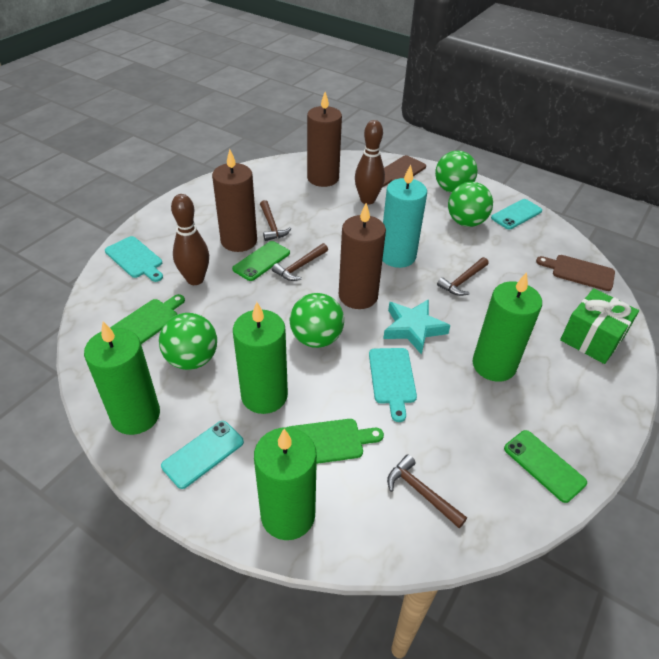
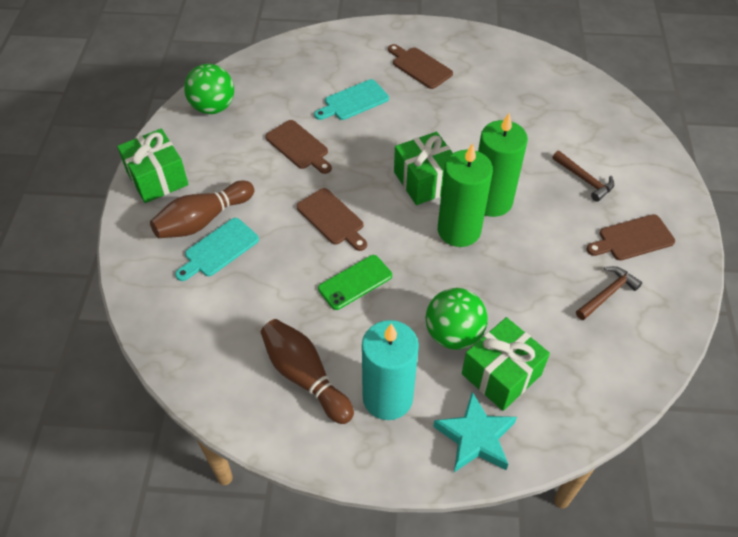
brown candle: [212,149,257,252] [307,92,342,187] [339,203,386,309] = 3 -> none = 0
brown cutting board: [383,155,426,187] [536,255,615,291] = 2 -> [265,120,332,174] [296,188,367,251] [388,44,453,89] [587,214,675,261] = 4
brown hammer: [260,200,292,241] [272,243,328,281] [387,455,467,528] [437,257,489,296] = 4 -> [552,151,614,202] [576,266,642,320] = 2
green ball: [159,313,217,370] [289,293,344,348] [435,151,478,193] [448,182,493,227] = 4 -> [184,64,234,114] [425,288,488,350] = 2
green candle: [84,321,160,435] [233,302,288,414] [254,427,317,540] [472,272,542,382] = 4 -> [438,143,493,247] [478,113,528,217] = 2
green cutting board: [110,294,185,344] [289,419,384,464] = 2 -> none = 0
green gift: [560,288,639,364] = 1 -> [117,129,189,203] [394,132,453,205] [462,317,550,411] = 3
green phone: [232,241,290,281] [504,430,587,503] = 2 -> [318,255,392,310] = 1
turquoise phone: [161,421,244,489] [491,199,542,230] = 2 -> none = 0

